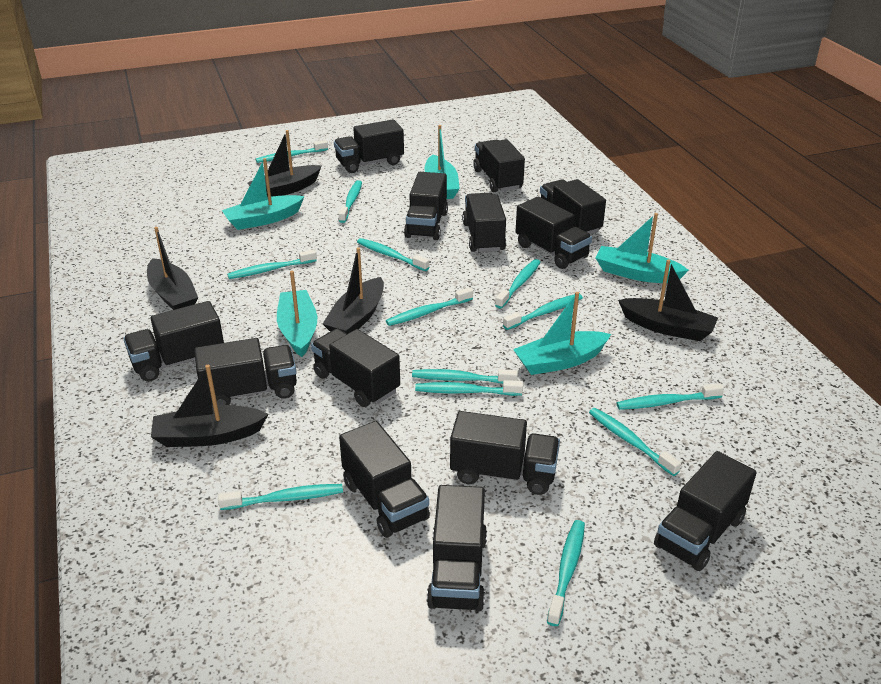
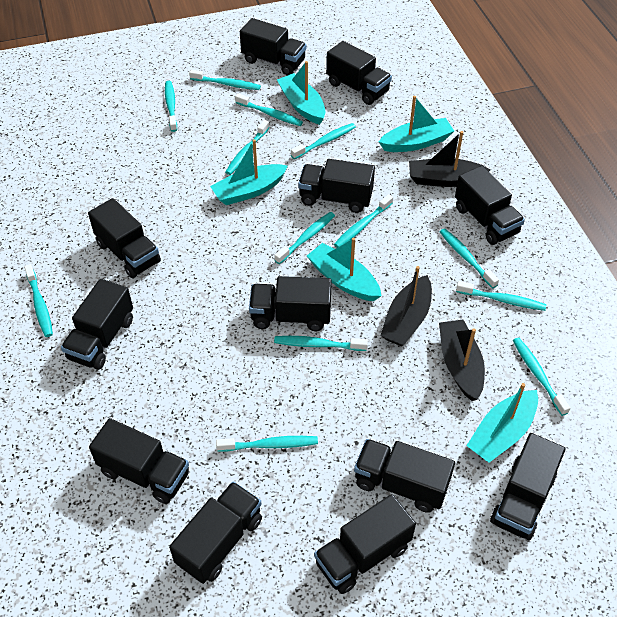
black boat: [147,227,198,310] [151,365,269,447] [247,130,322,197] [323,247,384,334] [618,259,718,341] = 5 -> [380,266,432,346] [409,131,490,187] [439,319,485,401] = 3
black truck: [123,301,224,382] [194,338,297,405] [311,329,400,407] [334,119,404,173] [339,421,430,538] [404,172,448,240] [427,485,487,611] [450,411,560,495] [462,193,506,252] [473,139,525,192] [515,196,592,269] [540,179,606,234] [654,451,757,571] = 13 -> [61,279,133,370] [88,198,161,278] [89,418,189,504] [169,481,262,584] [240,18,306,75] [249,276,332,331] [298,159,375,213] [314,494,416,594] [326,41,392,105] [354,439,455,513] [455,166,525,245] [490,433,565,540] = 12

